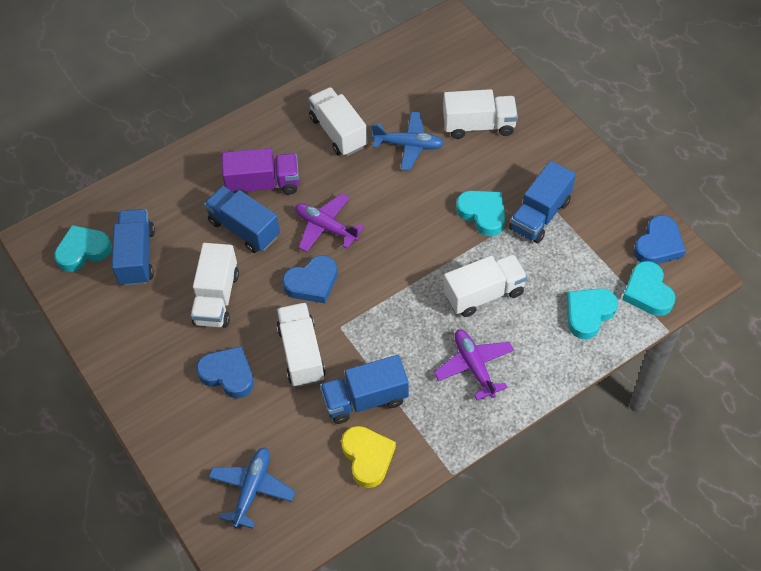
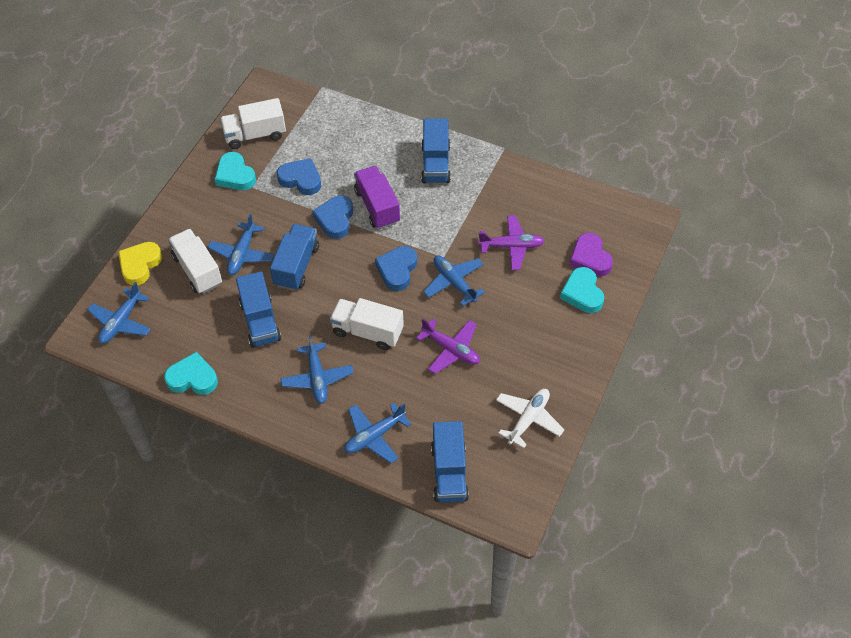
blue plane: [209,447,295,528] [371,112,444,171] = 2 -> [87,282,151,344] [208,214,274,275] [280,335,354,404] [344,403,411,463] [424,256,485,306] = 5
purple heart: none = 0 -> [569,233,613,277] = 1
turquoise heart: [54,225,112,272] [456,191,505,236] [567,288,618,339] [622,261,676,316] = 4 -> [164,352,218,395] [215,152,256,190] [560,267,604,313] = 3
white plane: none = 0 -> [496,389,565,448] = 1
white truck: [190,243,239,328] [277,303,326,387] [308,87,367,156] [443,89,518,139] [443,254,528,317] = 5 -> [168,229,222,294] [220,98,286,149] [330,298,404,350] = 3

